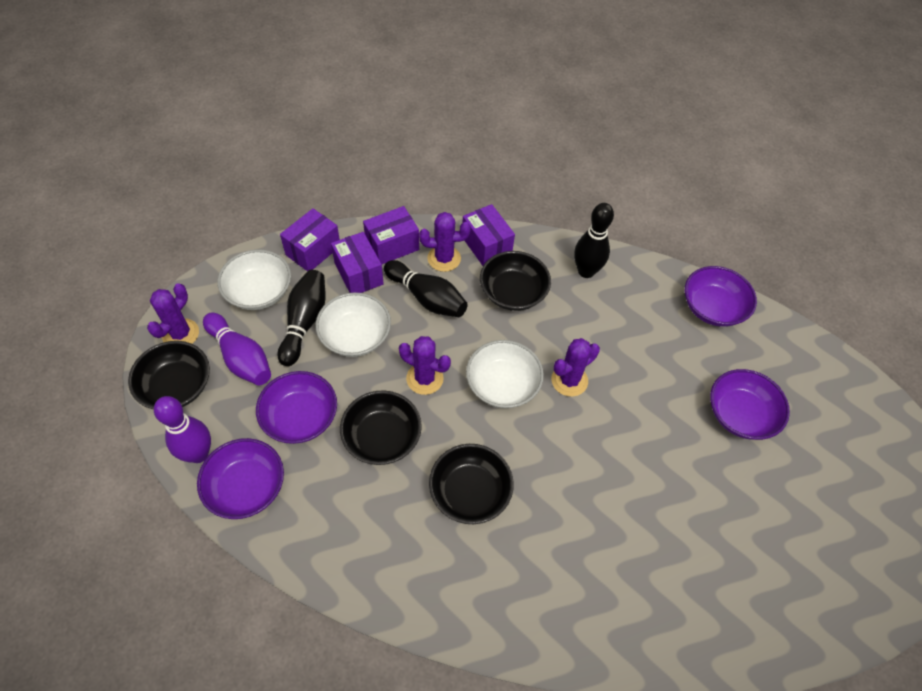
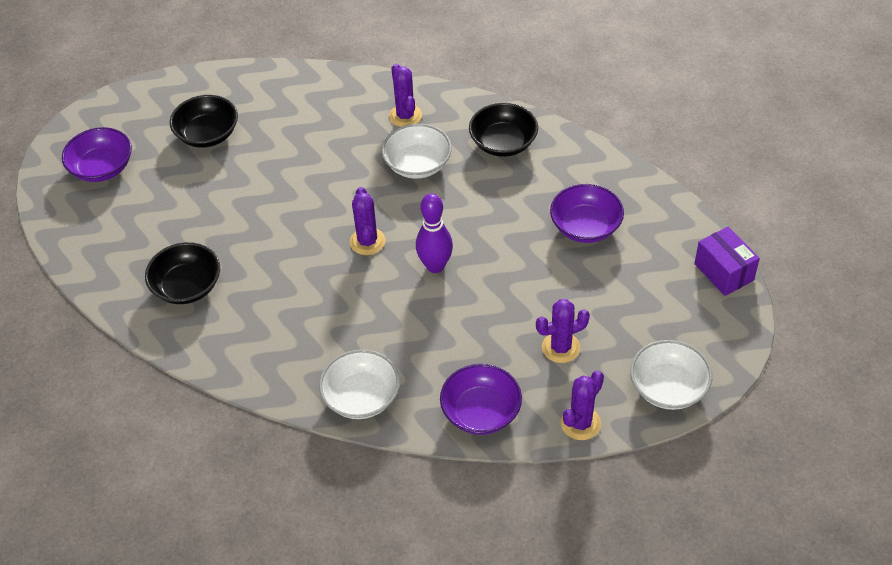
black bowl: [128,341,210,409] [340,390,422,465] [429,444,514,524] [480,251,551,311] = 4 -> [145,242,220,304] [170,95,238,148] [469,103,538,157] = 3
black bowling pin: [278,270,326,366] [384,260,468,317] [574,203,614,278] = 3 -> none = 0
purple bowl: [197,438,284,519] [256,371,337,444] [685,266,757,327] [710,369,790,440] = 4 -> [62,127,132,182] [440,364,522,435] [550,184,624,243] = 3
purple bowling pin: [154,396,211,463] [203,313,271,385] = 2 -> [416,193,453,273] = 1
purple box: [280,208,340,271] [331,232,384,293] [363,206,419,264] [463,204,515,266] = 4 -> [694,227,760,296] = 1

